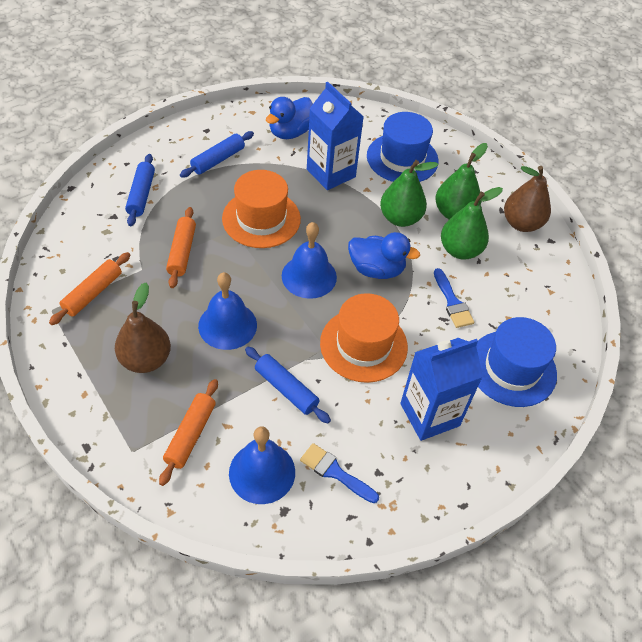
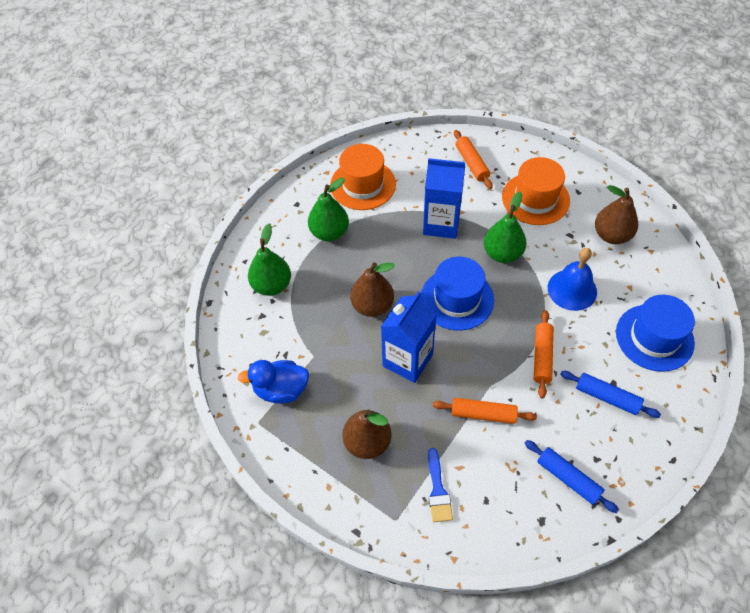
blue bell: [198,272,257,350] [229,426,295,504] [282,222,337,299] = 3 -> [548,248,597,311] = 1
blue brush: [300,443,379,503] [434,268,474,328] = 2 -> [428,448,453,522] = 1
blue duck: [266,97,313,139] [348,232,420,279] = 2 -> [238,360,309,404] = 1
blue rolling pin: [125,154,155,226] [180,131,254,178] [245,347,331,424] = 3 -> [525,440,619,513] [560,371,661,418] = 2
brown pear: [115,283,171,373] [504,166,551,232] = 2 -> [342,409,392,459] [350,262,395,317] [595,185,638,244] = 3

